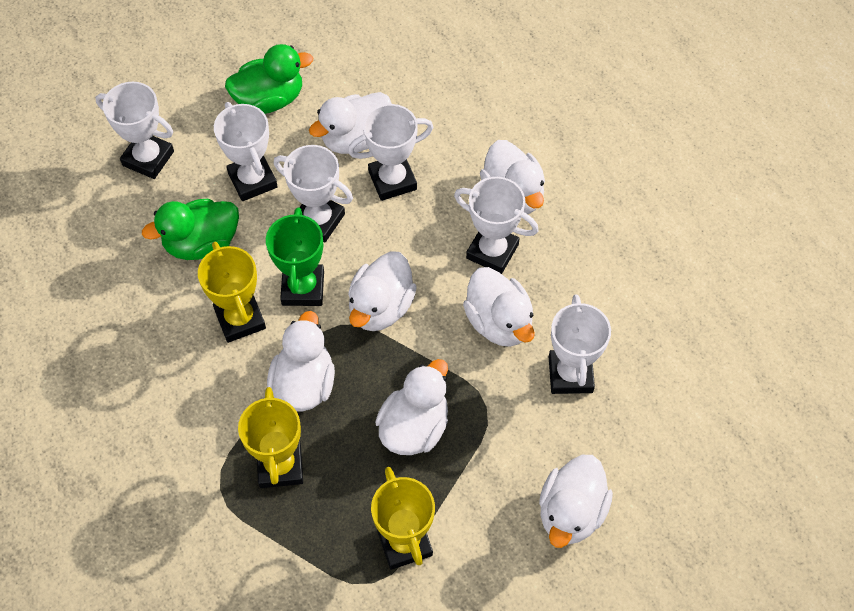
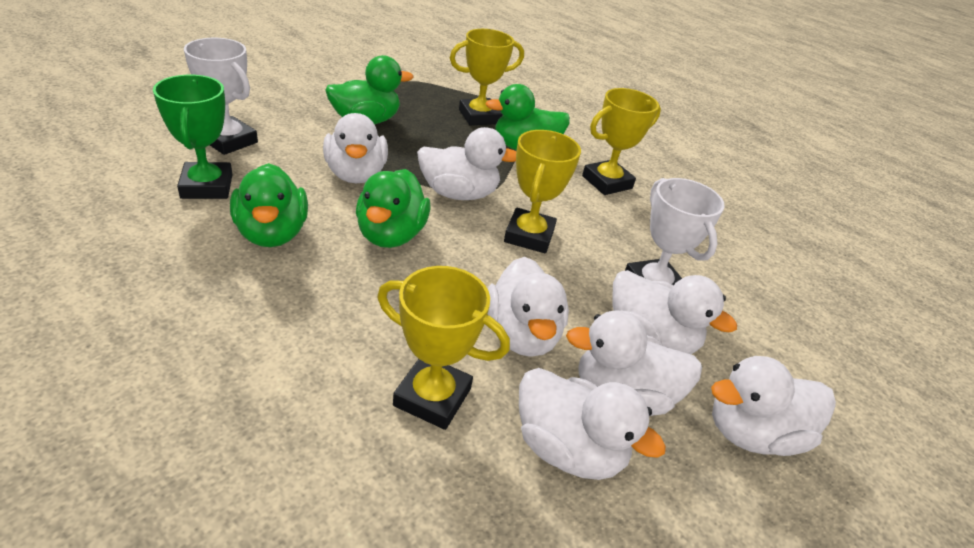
green duck: [142,199,239,260] [225,44,313,114] = 2 -> [230,163,308,247] [325,55,413,125] [356,169,431,248] [486,84,570,150] = 4
white trophy: [95,82,174,179] [214,102,278,201] [274,145,353,243] [348,104,434,201] [454,177,539,274] [549,294,611,394] = 6 -> [184,38,258,155] [625,178,725,285] = 2
yellow trophy: [198,242,266,343] [238,387,303,488] [371,467,435,570] = 3 -> [377,266,510,430] [450,29,524,125] [504,130,581,253] [582,88,661,195] = 4

